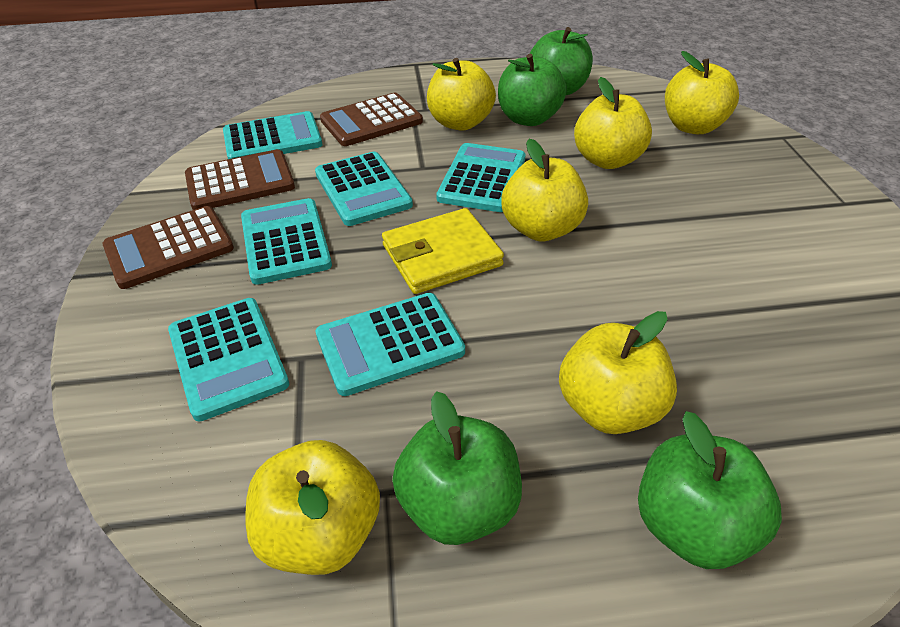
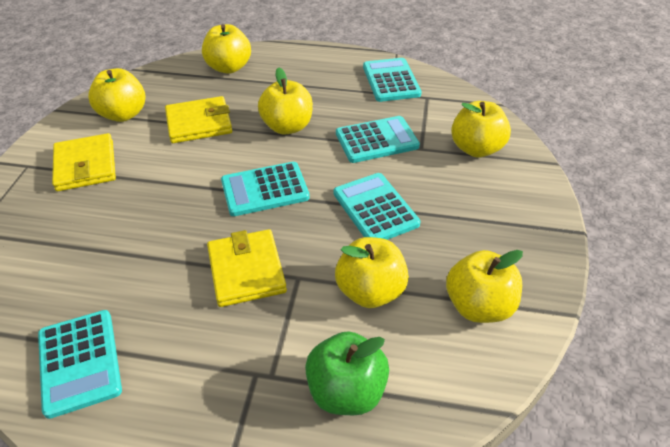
brown calculator: [102,206,234,289] [185,149,295,210] [320,93,423,146] = 3 -> none = 0
green apple: [392,391,522,545] [498,54,567,126] [530,27,593,95] [638,411,782,569] = 4 -> [305,331,389,415] = 1
turquoise calculator: [168,298,289,421] [223,111,322,159] [241,198,332,285] [315,152,413,226] [315,293,465,396] [436,143,526,212] = 6 -> [38,310,122,419] [221,162,310,216] [334,173,420,240] [336,116,420,163] [363,58,422,102] = 5
yellow wallet: [382,208,504,294] = 1 -> [52,133,116,191] [165,96,232,143] [207,229,287,307] = 3

